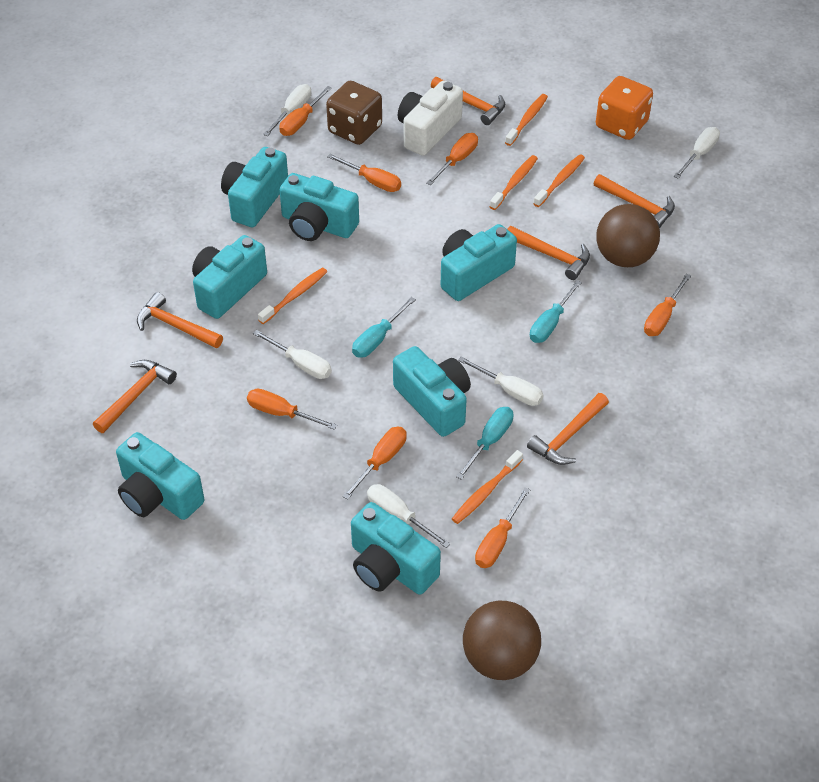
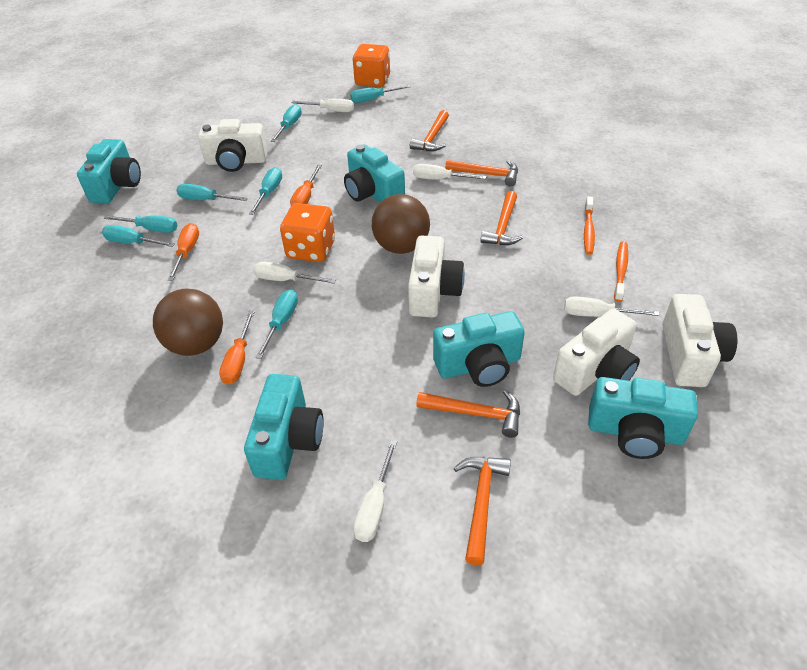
brown dice: [326,81,382,145] = 1 -> none = 0
orange dice: [596,76,653,140] = 1 -> [280,203,335,262] [353,44,390,87] = 2
orange hammer: [93,360,177,433] [137,292,223,348] [431,77,505,125] [507,226,590,280] [527,393,609,465] [593,174,675,228] = 6 -> [410,110,449,151] [416,390,520,438] [445,160,518,187] [454,457,511,565] [480,191,523,245] = 5
orange screwdriver: [247,389,337,430] [280,86,332,136] [327,154,401,192] [342,426,407,500] [426,133,478,185] [475,487,530,568] [644,273,691,336] = 7 -> [168,223,199,281] [219,311,255,385] [290,165,322,206] = 3
orange toothbrush: [258,268,327,324] [452,450,523,524] [490,155,538,210] [505,94,548,146] [533,154,585,207] = 5 -> [584,196,595,255] [614,241,628,302] = 2
turquoise camera: [116,432,204,520] [192,235,267,319] [221,147,288,227] [279,173,359,241] [351,502,441,595] [393,346,471,437] [441,224,517,301] = 7 -> [77,139,141,203] [244,374,324,480] [344,144,405,203] [433,311,525,387] [588,377,698,459] = 5
turquoise screwdriver: [352,297,416,358] [456,407,514,480] [530,280,582,343] = 3 -> [102,225,175,247] [103,215,177,233] [176,184,248,201] [249,167,282,215] [255,290,298,359] [271,104,302,142] [350,85,411,103] = 7
white camera: [398,81,463,156] = 1 -> [198,119,268,172] [408,236,465,318] [553,309,640,396] [662,294,737,387] = 4

